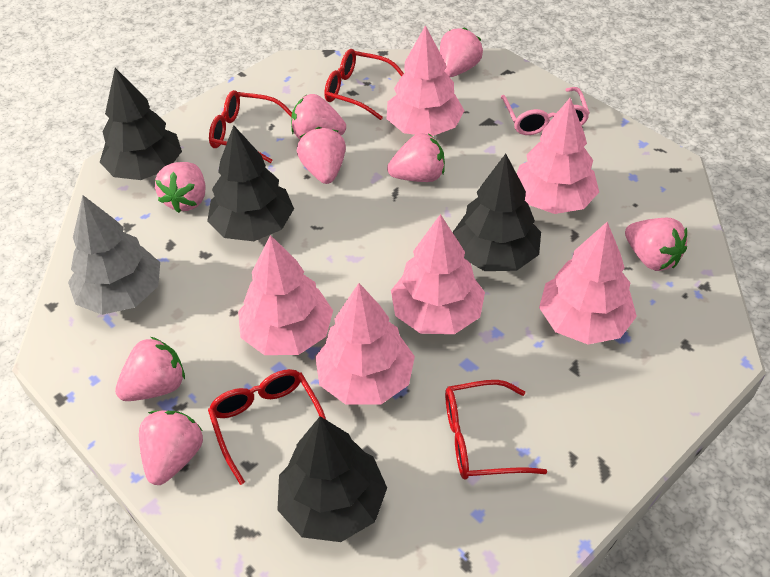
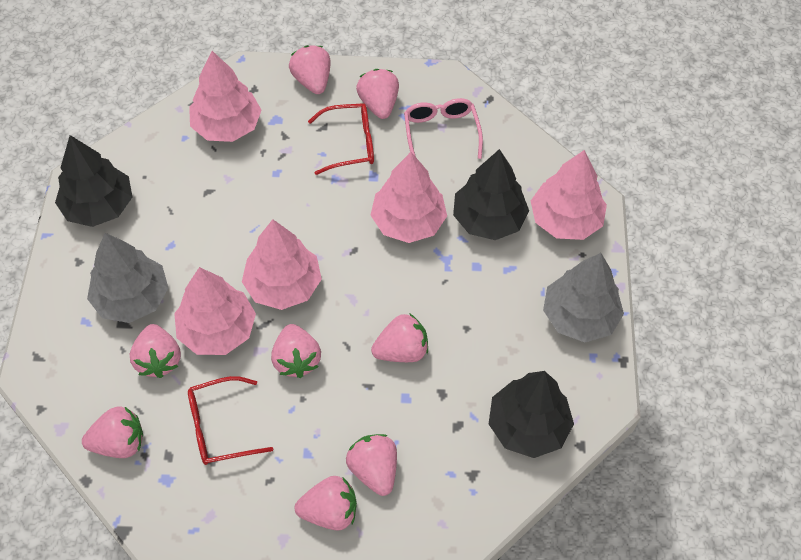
black tree: [100,68,182,180] [207,125,294,241] [277,416,387,542] [453,154,541,271] = 4 -> [55,135,132,227] [453,149,529,240] [489,371,574,458] = 3
grey tree: [68,195,160,315] = 1 -> [87,233,168,323] [543,253,624,342] = 2
pink tree: [238,235,333,355] [315,283,415,405] [387,25,465,136] [391,214,485,334] [517,98,599,214] [539,222,637,344] = 6 -> [174,267,256,355] [189,51,262,142] [242,219,322,310] [370,152,447,243] [531,150,607,240] = 5
red glasses: [208,369,326,485] [209,90,292,163] [324,49,404,120] [445,380,547,480] = 4 -> [188,376,273,465] [308,103,374,175] = 2

